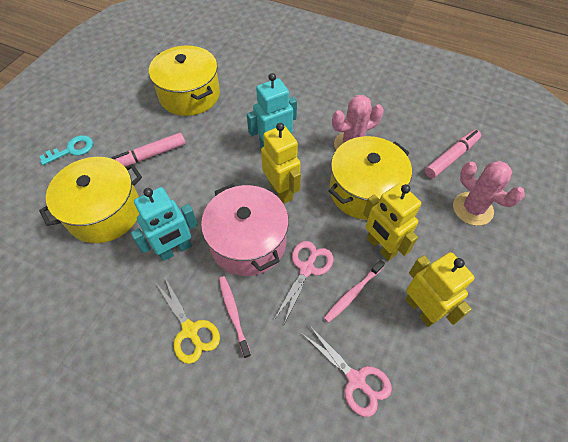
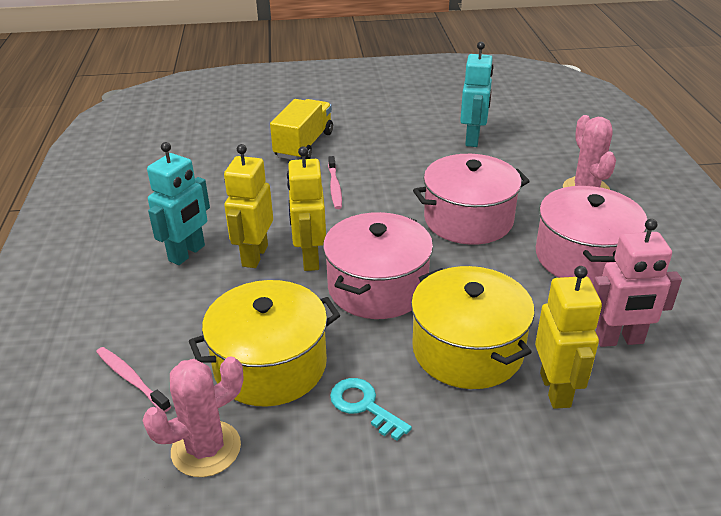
pink marker: [111,133,185,167] [425,130,481,178] = 2 -> none = 0
pink pot: [201,184,289,276] = 1 -> [323,212,433,319] [413,154,530,245] [536,186,647,284] = 3
pink robot: none = 0 -> [593,219,682,347] = 1
pink scissors: [274,241,333,324] [301,325,392,417] = 2 -> none = 0
yellow pot: [39,157,142,243] [149,45,220,116] [329,136,412,220] = 3 -> [189,280,340,407] [411,266,535,389] = 2
yellow scissors: [155,276,220,364] = 1 -> none = 0
yellow truck: none = 0 -> [270,99,333,160] = 1

